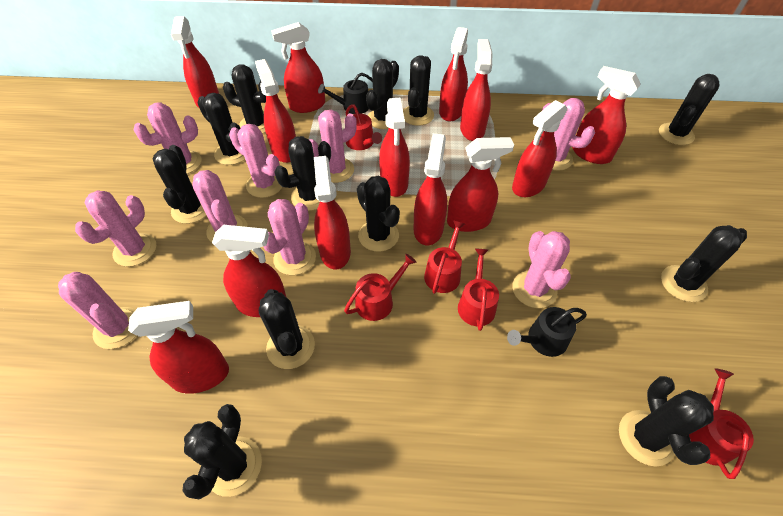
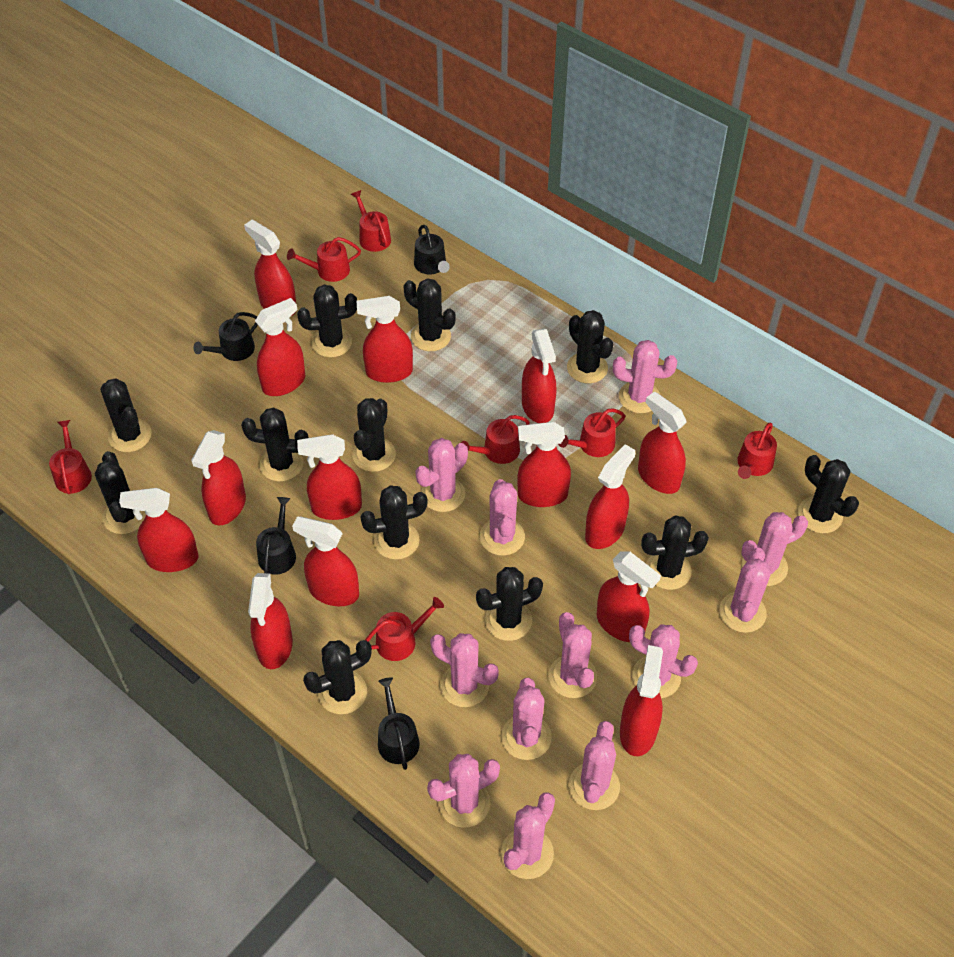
black watering can: [318,73,373,114] [507,307,587,357] = 2 -> [193,312,258,361] [256,497,296,575] [378,677,420,770] [414,225,450,274] = 4
pink cactus: [58,272,137,349] [75,190,156,267] [134,102,201,174] [192,170,248,242] [229,124,282,198] [263,199,316,275] [309,110,357,183] [512,231,571,308] [542,98,595,171] = 9 -> [415,438,468,512] [427,754,500,828] [430,633,499,707] [480,479,525,556] [501,678,552,760] [501,793,555,879] [549,612,597,698] [569,721,620,810] [613,340,678,413] [629,624,698,698] [719,548,770,633] [741,512,808,586] = 12
red spray bottle: [128,301,229,394] [171,16,219,108] [212,225,286,317] [255,59,296,163] [271,22,325,113] [314,156,351,269] [379,98,410,197] [413,133,447,245] [439,27,468,121] [447,137,514,232] [460,39,493,141] [512,100,568,197] [572,66,641,164] = 13 -> [119,488,199,572] [191,430,246,526] [244,220,296,316] [248,573,293,669] [255,298,305,396] [292,516,359,606] [297,434,362,520] [357,296,413,383] [517,422,571,507] [522,329,557,423] [585,444,635,549] [597,551,661,642] [620,645,663,756] [638,391,687,494] = 14
red watering can: [344,254,417,321] [346,104,382,150] [424,220,465,294] [458,248,499,331] [689,368,754,479] = 5 -> [49,420,92,494] [287,237,361,282] [351,190,391,252] [365,597,444,661] [461,415,530,464] [558,408,625,457] [737,423,777,479] = 7

